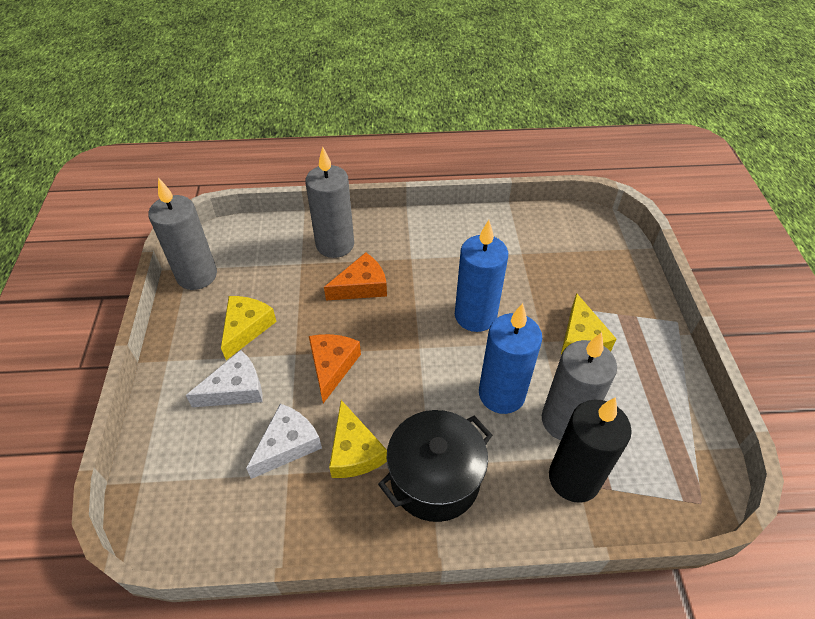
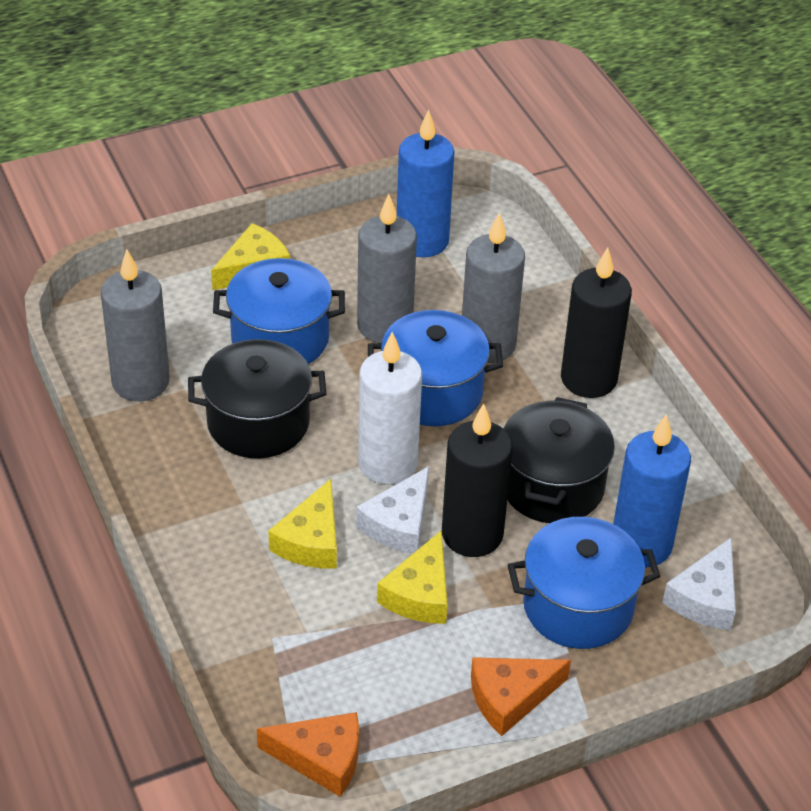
black candle: [549,397,632,503] = 1 -> [442,403,513,557] [561,247,632,398] = 2
black pot: [378,410,493,522] = 1 -> [188,339,326,458] [504,397,615,523] = 2
blue pot: none = 0 -> [213,258,345,364] [368,310,503,426] [508,517,660,649] = 3
white candle: none = 0 -> [358,332,422,485] = 1

